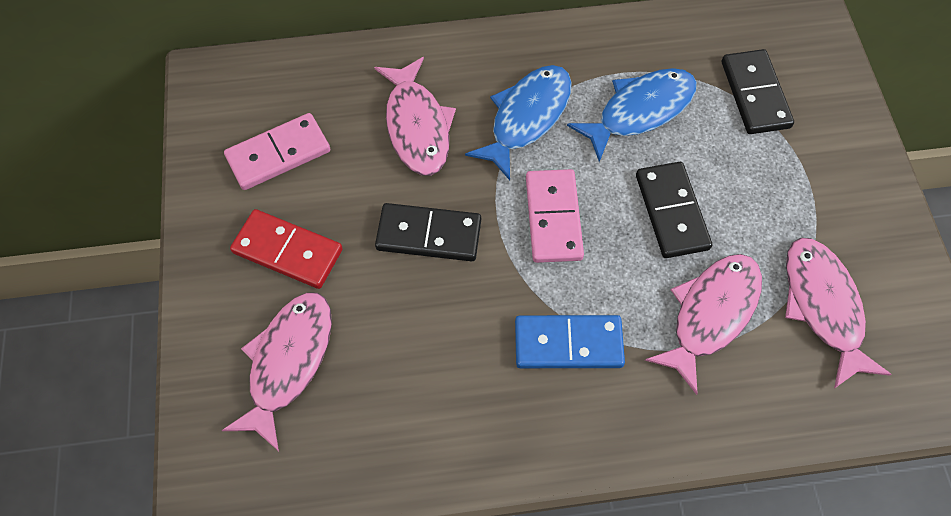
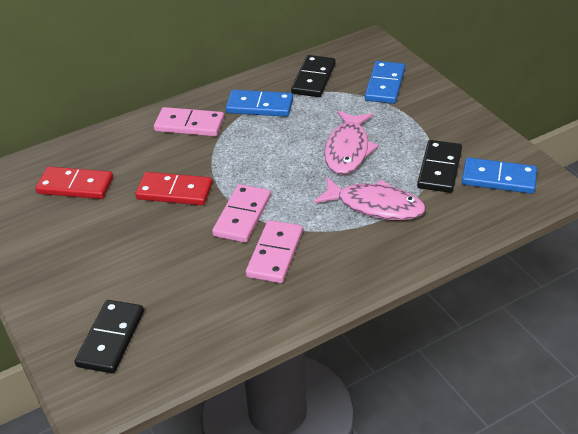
blue domino: [515,315,625,368] = 1 -> [226,90,293,117] [365,61,405,104] [462,157,537,194] = 3
blue fish: [465,65,572,180] [567,68,697,162] = 2 -> none = 0
pink domino: [224,113,330,190] [526,169,584,263] = 2 -> [154,107,224,136] [212,184,271,243] [246,220,303,283] = 3
pink fish: [222,292,332,451] [374,57,456,176] [645,254,762,395] [785,238,892,389] = 4 -> [314,177,426,220] [324,111,378,175] = 2
red domino: [230,209,343,289] = 1 -> [36,166,113,199] [135,172,212,205] = 2

